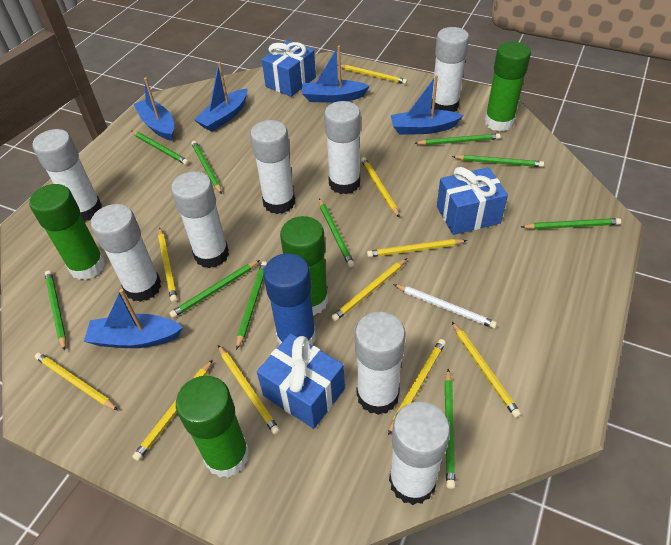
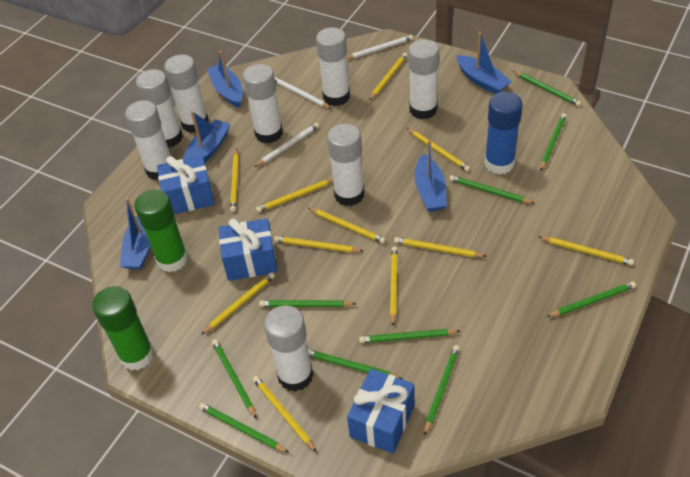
green glue stick: [29,184,106,280] [176,376,250,478] [280,216,328,316] [484,42,531,131] = 4 -> [92,286,154,371] [135,190,188,272] = 2
white pencil: [393,284,497,329] = 1 -> [255,123,319,167] [274,76,332,109] [346,35,413,59] = 3
yellow pencil: [35,353,118,410] [132,360,213,461] [158,228,177,302] [218,345,280,435] [331,258,407,321] [341,65,407,84] [361,157,400,218] [367,239,467,257] [388,339,446,435] [452,322,521,418] = 10 -> [201,272,275,335] [230,149,239,212] [253,376,317,452] [256,179,333,212] [274,236,363,253] [308,208,386,244] [369,53,407,100] [390,247,398,325] [394,237,487,257] [407,128,470,172] [539,236,634,266] = 11

